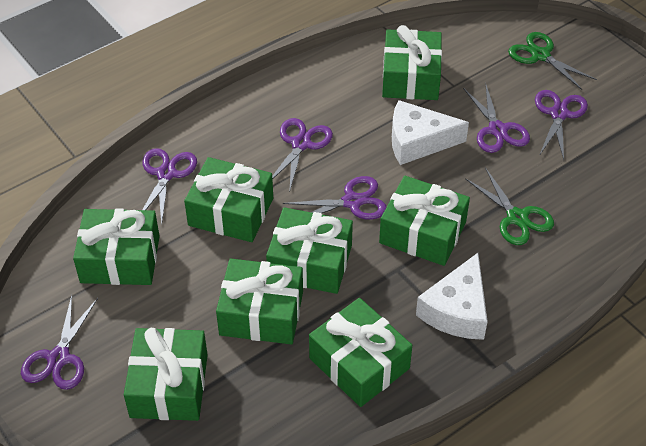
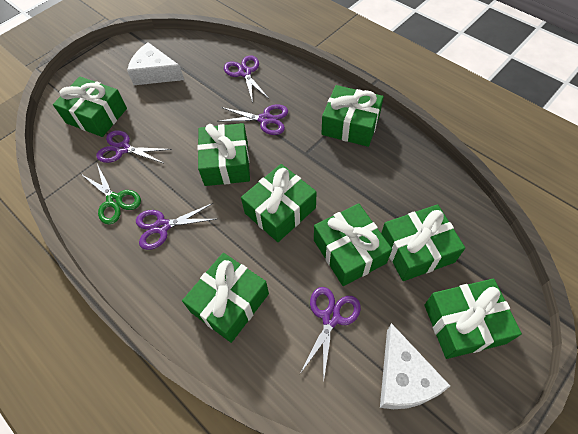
green scissors: [465,167,554,245] [508,32,597,90] = 2 -> [81,164,141,224] = 1
purple scissors: [21,295,98,390] [142,148,197,225] [272,118,333,193] [283,176,386,220] [463,83,530,153] [535,90,588,160] = 6 -> [96,130,172,163] [136,203,216,250] [217,104,288,135] [224,55,269,103] [300,287,361,384] = 5

